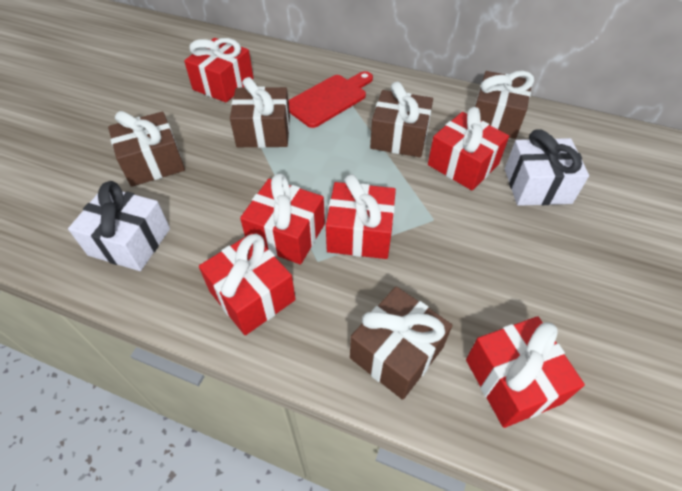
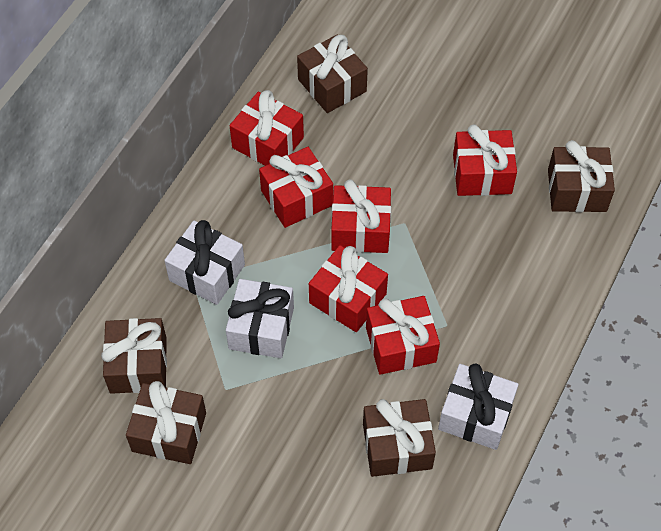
red cutting board: [288,71,373,128] = 1 -> none = 0
white gift: [68,181,170,271] [505,129,589,206] = 2 -> [164,220,245,305] [226,279,294,358] [438,364,519,450] = 3

